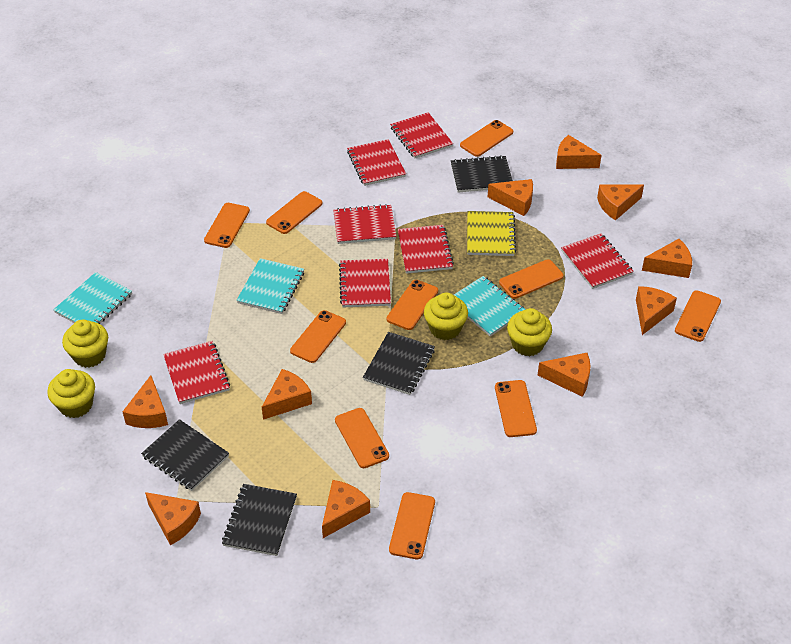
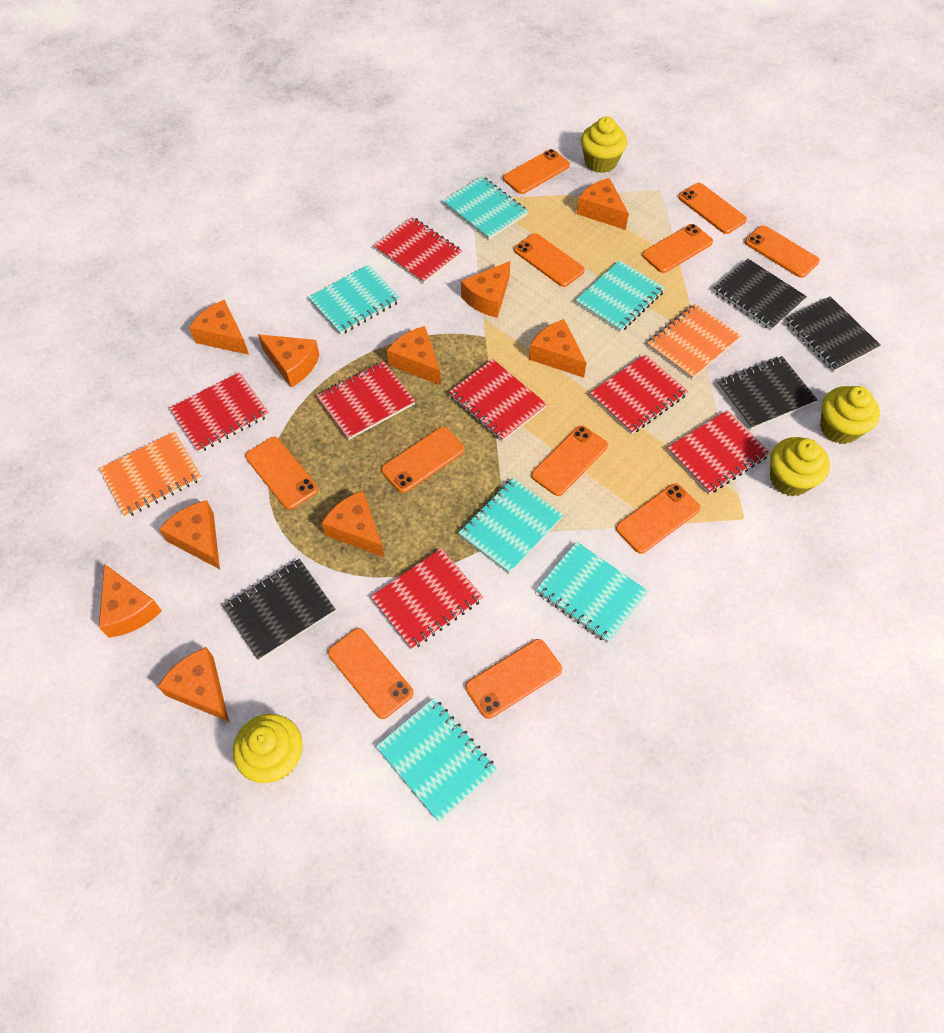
orange notebook: none = 0 -> [99,432,202,517] [647,304,741,379] = 2
orange phone: [204,203,250,248] [266,191,322,234] [290,310,346,363] [335,408,389,468] [387,280,438,330] [389,492,435,559] [460,120,513,157] [495,380,537,437] [499,259,564,299] [675,290,721,342] = 10 -> [245,437,318,510] [328,628,414,719] [381,427,465,493] [465,639,562,719] [503,149,570,194] [514,233,585,287] [531,425,608,496] [616,484,701,554] [642,224,713,273] [678,183,747,234] [745,225,820,278] = 11
turquoise notebook: [53,272,132,324] [236,258,304,314] [454,276,526,336] = 3 -> [308,265,401,335] [376,698,497,822] [443,176,528,240] [458,478,563,574] [536,542,648,643] [575,260,665,332] = 6
yellow notebook: [467,211,516,256] = 1 -> none = 0

